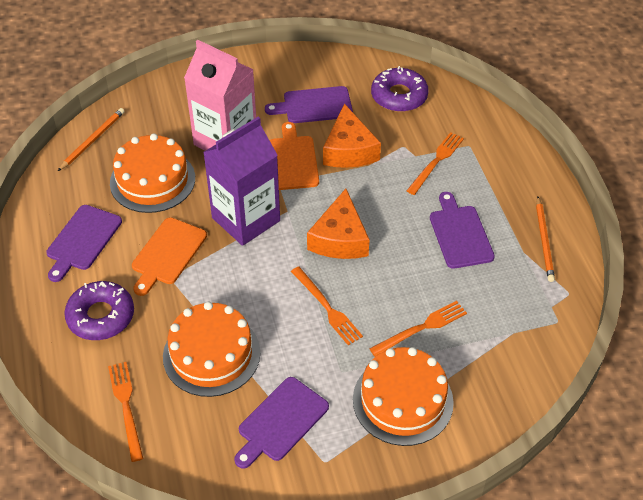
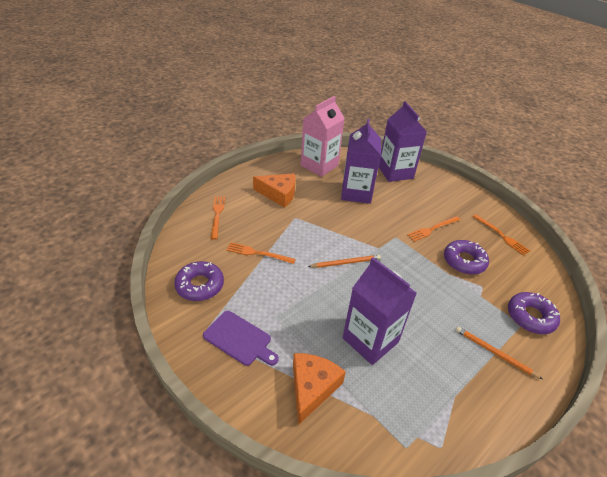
orange cake: [110,134,195,213] [163,302,260,397] [353,347,454,446] = 3 -> none = 0
orange cutting board: [132,217,207,296] [269,122,319,190] = 2 -> none = 0
purple carton: [203,117,280,246] = 1 -> [341,119,381,204] [343,257,417,365] [379,101,427,182] = 3
purple cutting board: [46,205,122,282] [234,377,329,469] [265,86,353,123] [430,192,495,269] = 4 -> [203,311,279,366] = 1
purple donut: [64,281,134,340] [371,66,429,112] = 2 -> [174,261,224,301] [444,240,489,275] [508,292,560,334] = 3

